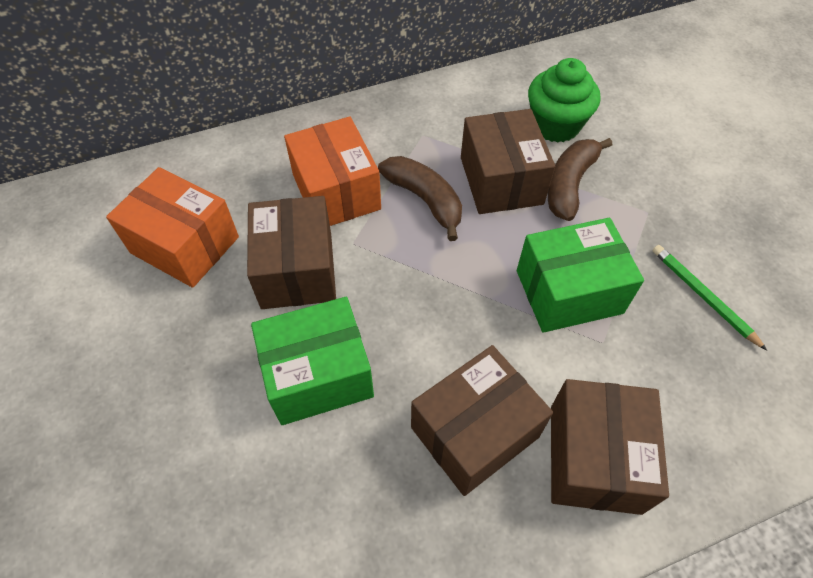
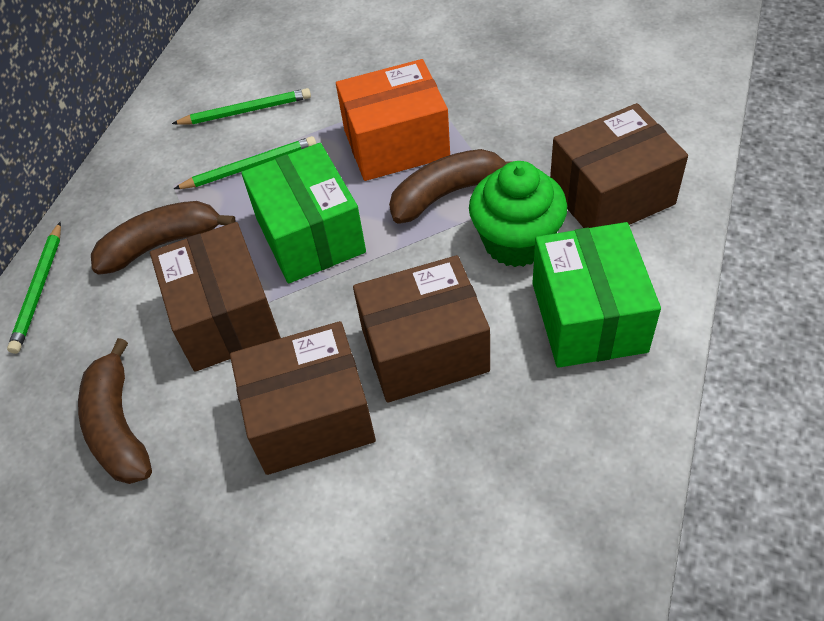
brown banana: [378,156,462,241] [548,138,612,221] = 2 -> [78,338,152,484] [91,201,236,275] [389,149,510,224] = 3
green pencil: [653,245,767,351] = 1 -> [7,222,61,354] [172,88,311,125] [174,136,316,189] = 3
orange box: [106,167,239,288] [284,117,381,226] = 2 -> [336,59,450,181] = 1

